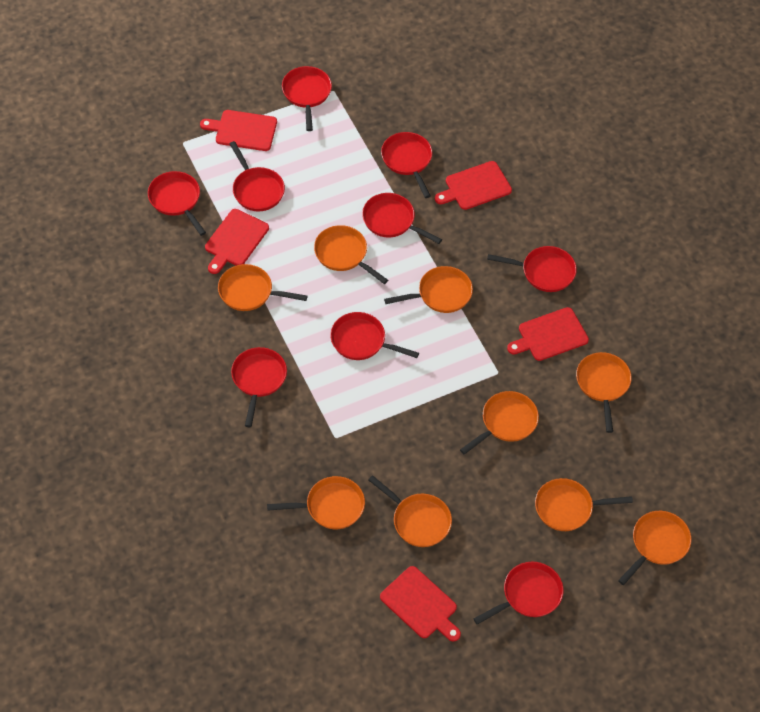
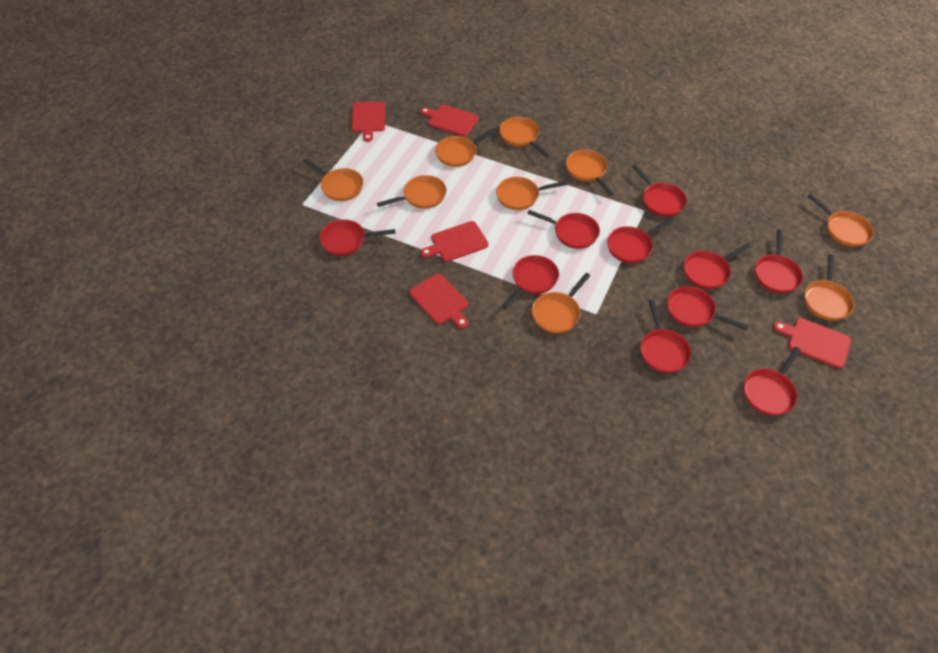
red pan: [148,171,206,236] [229,141,285,211] [231,347,287,427] [282,66,332,131] [330,312,419,360] [362,193,442,244] [381,132,432,198] [474,562,563,625] [487,246,577,292] = 9 -> [319,220,395,256] [502,255,559,309] [527,210,600,249] [607,218,673,263] [632,164,687,217] [640,300,691,373] [667,286,748,330] [684,243,751,289] [744,347,801,416] [755,229,803,293] = 10

